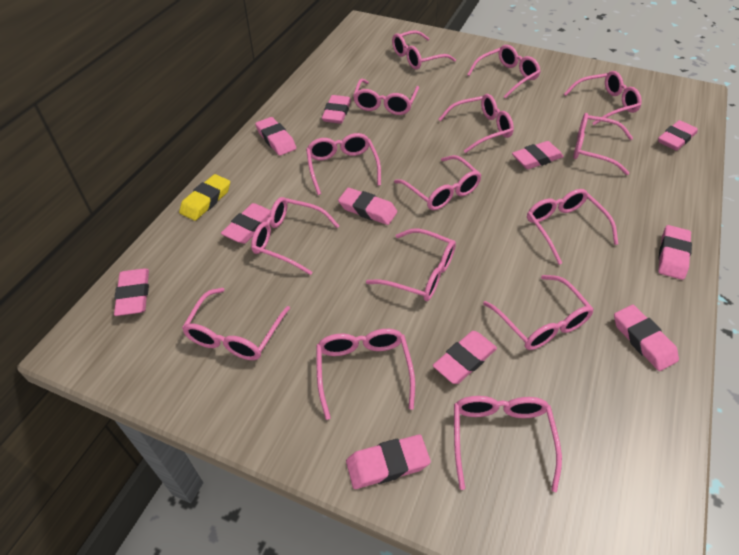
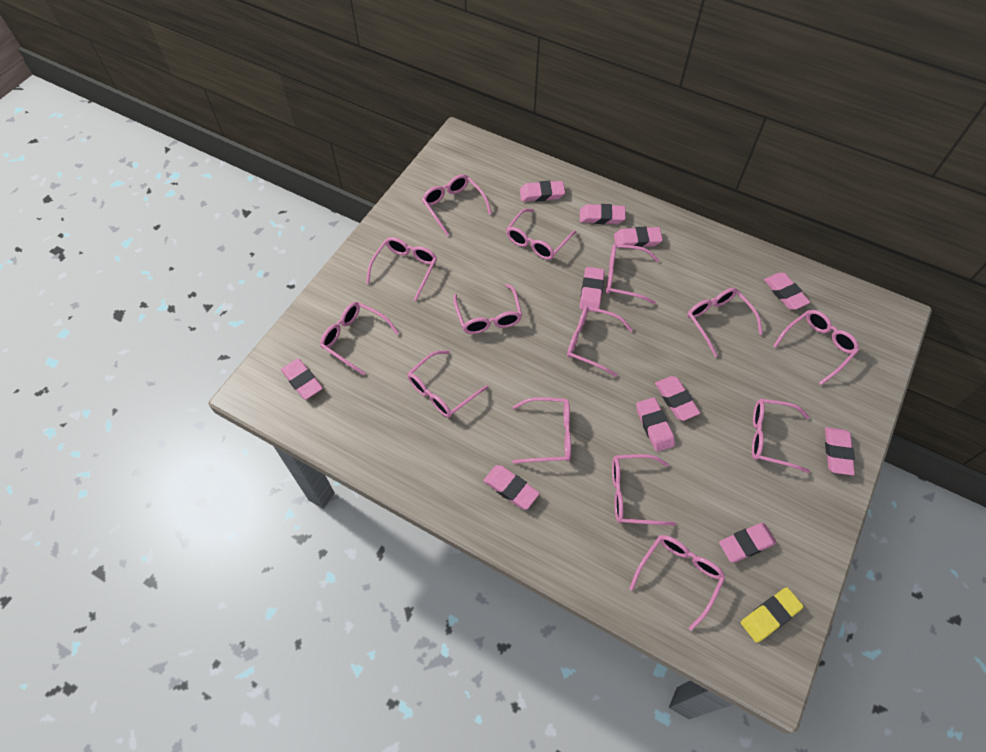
pink glasses: [182,288,290,360] [251,197,339,275] [306,133,381,195] [316,329,415,420] [353,79,419,115] [366,228,456,301] [392,30,456,70] [394,155,481,210] [438,94,514,153] [454,396,562,492] [467,45,541,99] [483,275,594,350] [527,189,618,265] [564,71,642,125] [573,113,633,175] = 15 -> [320,302,399,376] [366,237,437,301] [407,350,488,418] [422,174,492,236] [453,284,522,334] [506,208,576,260] [512,397,571,464] [567,306,633,377] [606,244,659,304] [612,454,676,526] [629,535,726,631] [687,288,762,357] [752,399,810,473] [773,310,859,385] = 14

